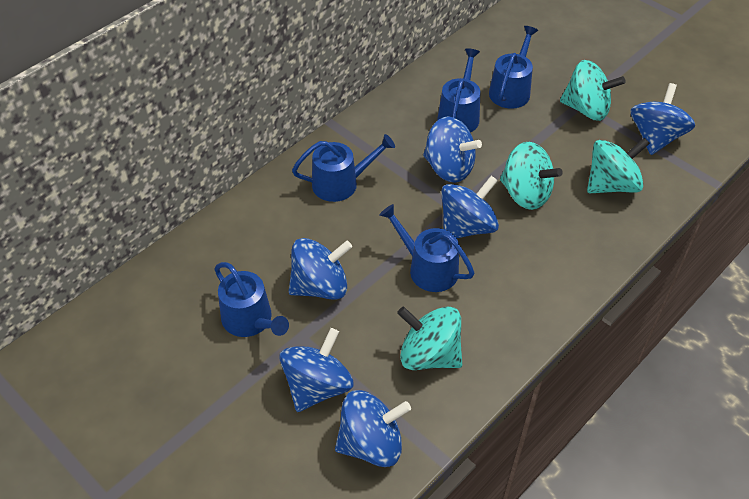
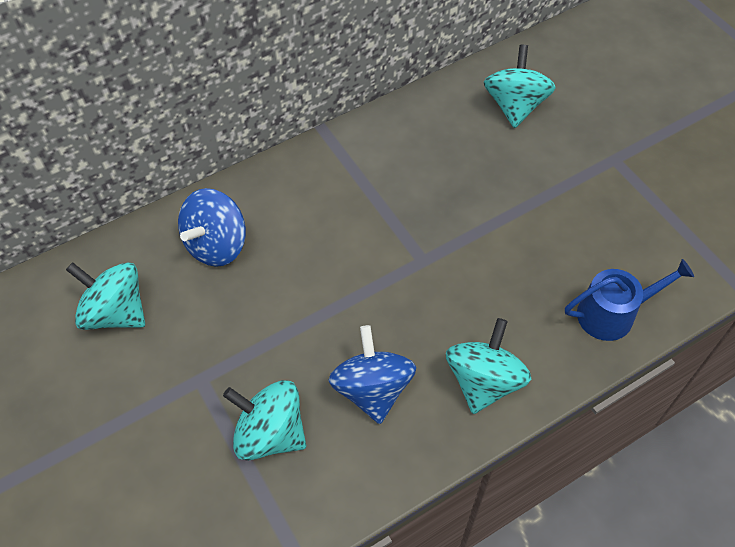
blue spinning top: [279,328,354,412] [289,238,352,300] [335,390,411,467] [423,116,482,183] [441,176,499,238] [630,83,695,155] = 6 -> [178,188,246,267] [328,325,416,424] = 2
blue watering can: [214,262,289,337] [292,134,395,202] [379,204,475,292] [437,48,480,132] [489,26,538,109] = 5 -> [565,259,694,341] = 1

